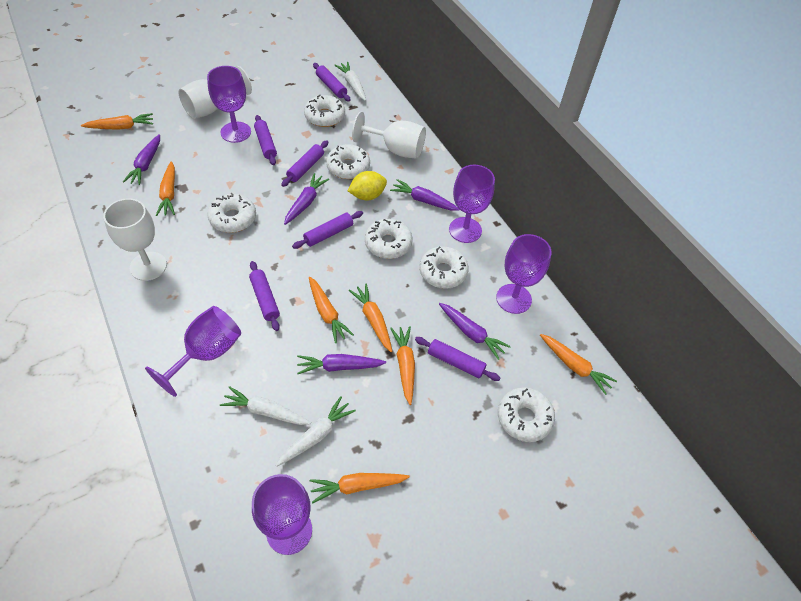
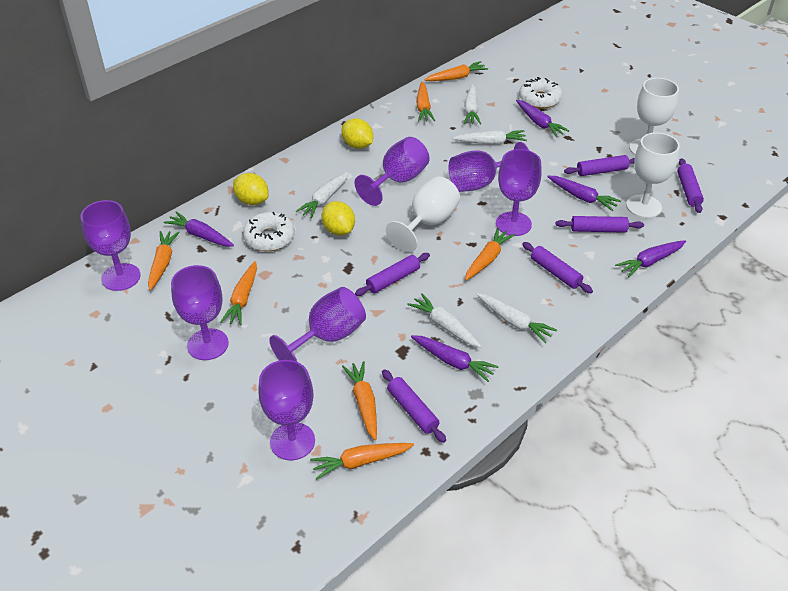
purple goblet: [145,306,241,397] [207,66,251,143] [252,474,312,555] [449,165,495,243] [496,234,551,314] = 5 -> [81,200,140,291] [171,265,229,360] [258,360,315,460] [269,287,366,362] [355,137,429,206] [449,142,529,192] [496,149,542,236] = 7
white carrot: [220,386,311,425] [275,396,356,467] [334,62,366,101] = 3 -> [296,172,349,218] [407,293,482,348] [453,130,527,145] [464,84,481,125] [477,293,557,343] = 5
white donut: [208,193,256,233] [304,95,345,127] [326,144,370,179] [365,219,413,259] [419,246,469,289] [498,387,555,442] = 6 -> [243,212,295,251] [519,77,562,109] = 2
yellow lemon: [348,171,387,200] = 1 -> [233,173,269,205] [322,201,355,235] [342,118,373,149] = 3

